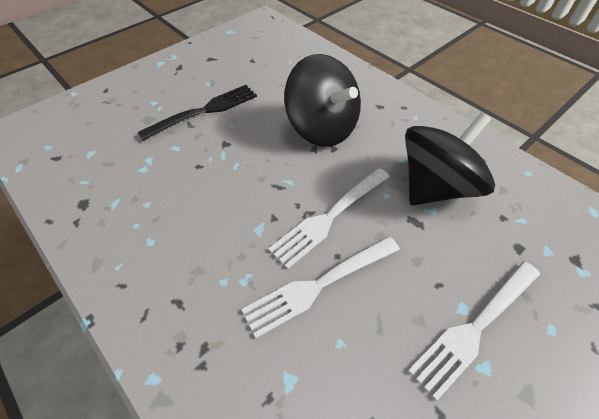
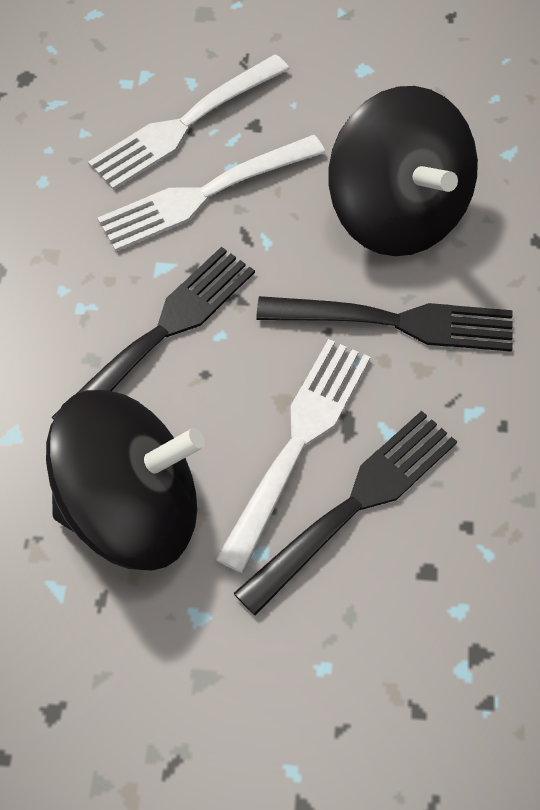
black fork: [138,85,257,141] = 1 -> [52,247,255,419] [233,411,457,616] [256,296,512,352] = 3

